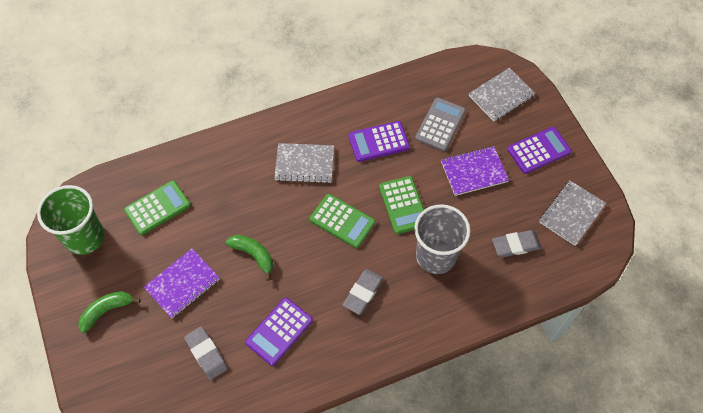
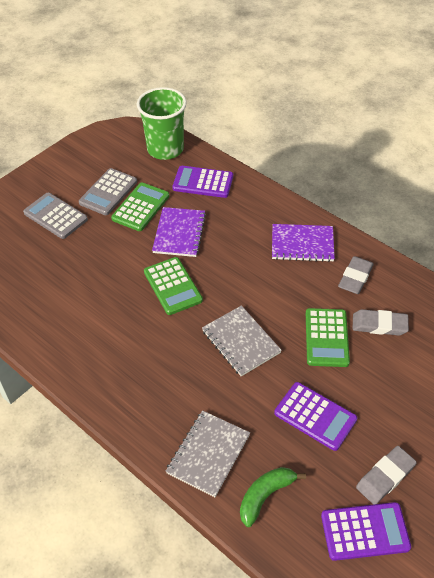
green banana: [78,291,141,333] [226,235,273,281] = 2 -> [240,467,306,527] = 1
grey calculator: [415,98,466,151] = 1 -> [23,193,88,239] [79,168,137,215] = 2
grey cup: [414,204,471,274] = 1 -> none = 0
grey notebook: [274,143,334,183] [469,68,535,121] [539,181,606,246] = 3 -> [166,410,250,497] [202,305,282,376] = 2

